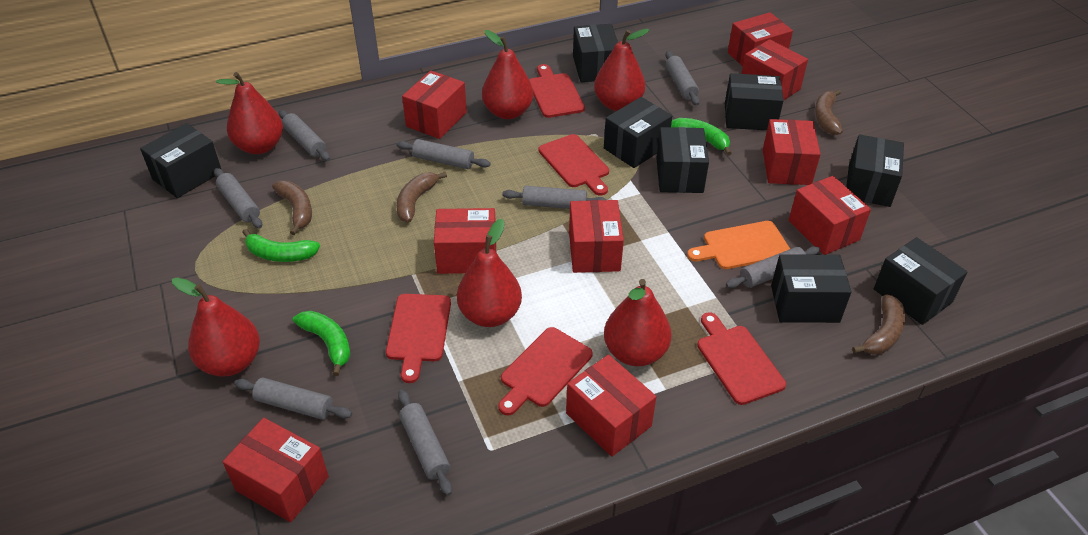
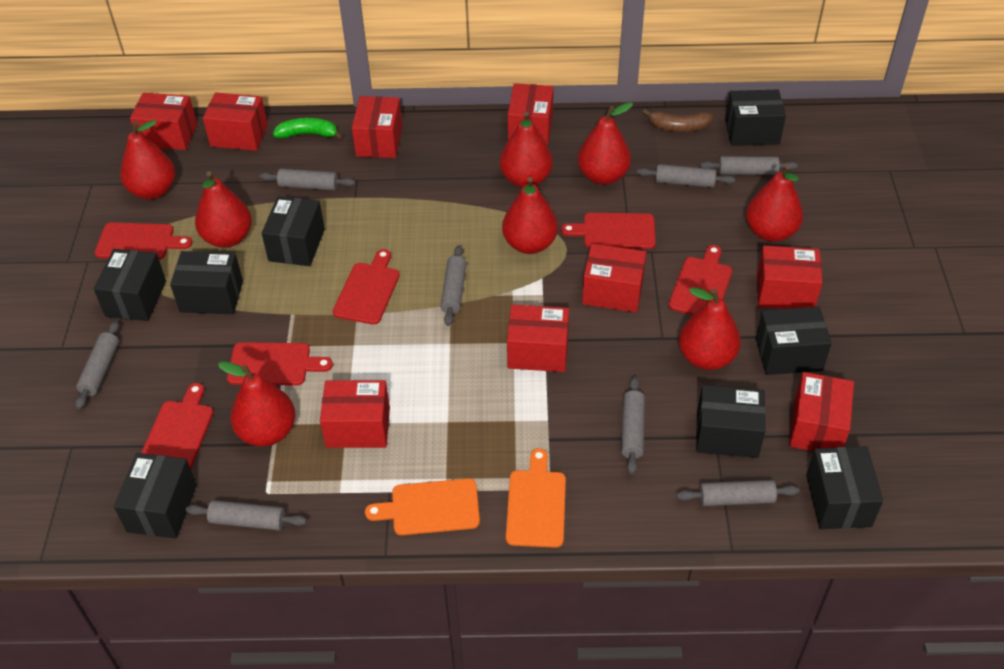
brown banana: [272,181,312,235] [396,172,447,222] [814,89,843,135] [852,294,905,355] = 4 -> [643,109,713,132] = 1
green banana: [242,229,320,262] [293,311,350,376] [671,118,732,156] = 3 -> [273,118,343,139] = 1
orange cutting board: [687,221,790,269] = 1 -> [365,478,480,535] [506,448,566,548] = 2
red cutting board: [386,294,451,383] [498,327,593,415] [530,64,585,118] [539,134,609,196] [697,312,786,405] = 5 -> [94,222,192,260] [141,383,214,469] [227,342,333,385] [333,249,400,325] [561,213,656,249] [669,245,732,315] = 6
red pear: [172,277,260,377] [216,72,283,154] [457,219,522,327] [482,30,534,119] [594,29,649,111] [604,279,672,366] = 6 -> [120,120,175,199] [195,171,252,248] [218,361,295,447] [500,112,553,188] [502,177,558,254] [578,102,633,185] [679,288,741,370] [746,165,803,242] = 8

